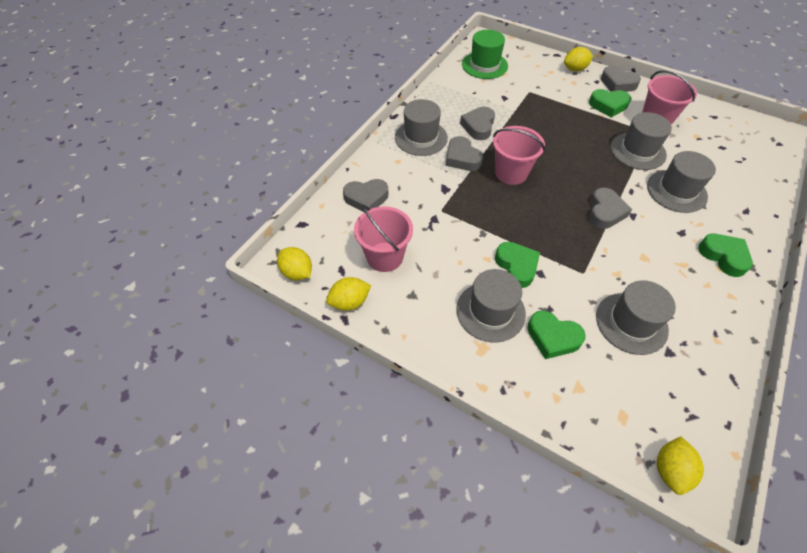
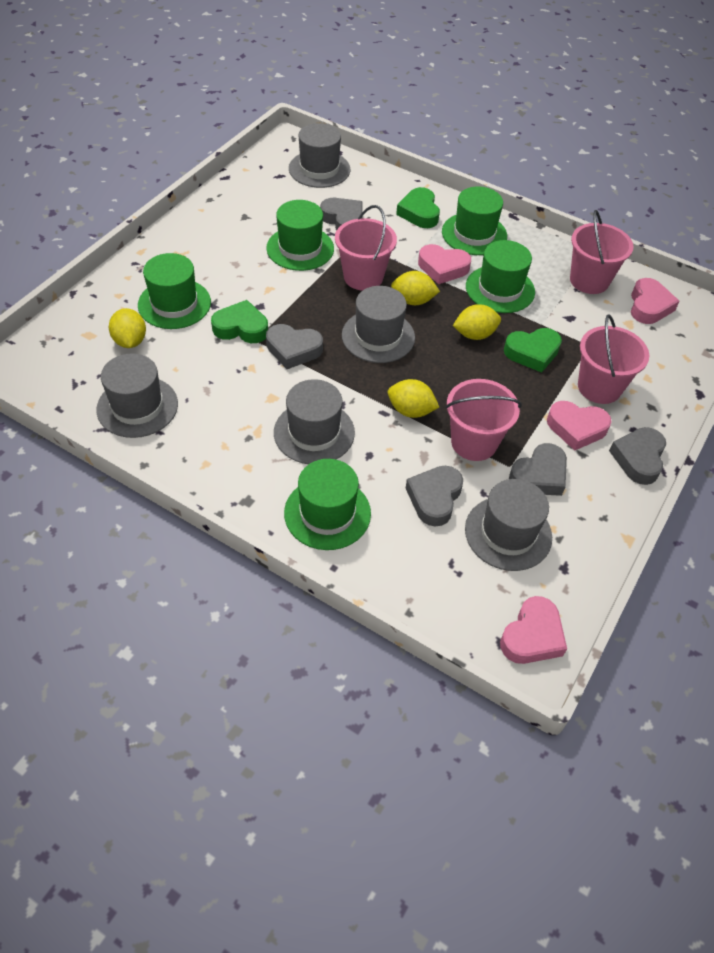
green hat: [462,30,508,79] = 1 -> [138,253,211,329] [266,200,334,271] [284,459,371,550] [442,186,507,255] [466,240,535,313] = 5
green heart: [495,242,540,288] [527,311,586,359] [589,89,631,117] [698,234,753,277] = 4 -> [211,300,268,343] [396,187,440,228] [504,328,562,372] = 3
pink bucket: [354,205,413,272] [493,126,545,185] [642,70,697,125] = 3 -> [335,205,397,291] [445,379,522,461] [570,210,633,294] [578,314,649,404] = 4
pink heart: none = 0 -> [418,244,471,284] [500,596,567,664] [547,401,612,451] [631,278,680,324] = 4

